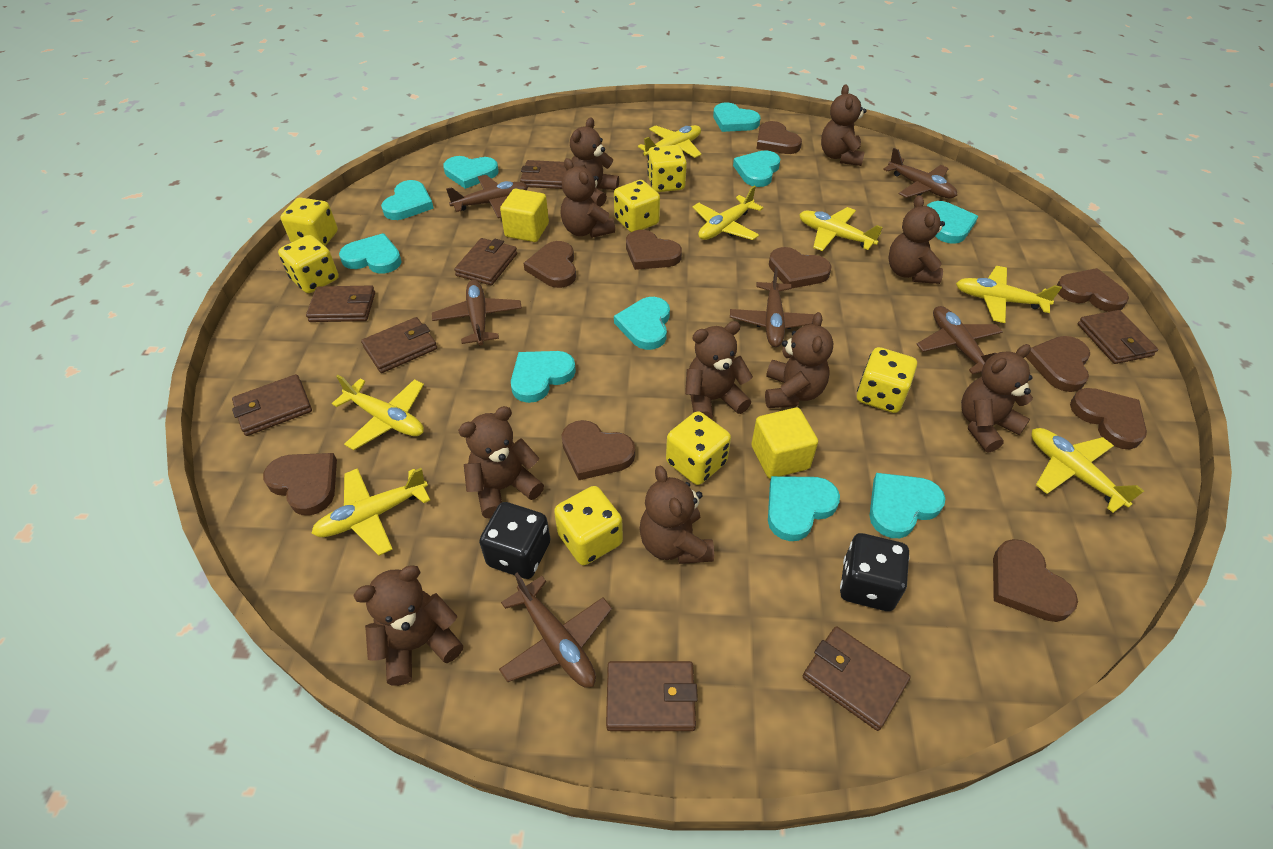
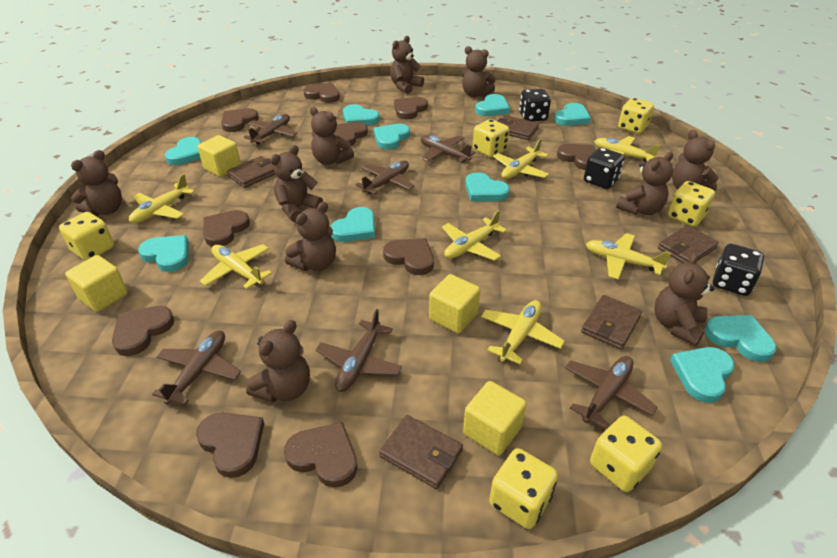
black dice: [479,502,550,579] [840,533,909,611] = 2 -> [519,89,551,121] [584,147,625,189] [713,244,764,296] = 3
brown wallet: [232,374,312,436] [306,285,375,322] [361,317,437,373] [454,238,517,285] [520,160,567,189] [606,661,698,731] [803,626,911,731] [1078,310,1158,364] = 8 -> [227,156,275,188] [379,415,463,489] [498,115,539,140] [581,295,642,350] [658,225,719,263] = 5
yellow cube: [500,189,549,242] [751,407,818,479] = 2 -> [65,255,128,312] [198,135,241,177] [429,274,480,333] [463,381,527,456] = 4
yellow dice: [278,235,339,293] [281,197,338,246] [554,486,623,565] [614,180,660,232] [647,145,687,192] [666,411,731,485] [857,347,917,413] = 7 -> [59,212,114,261] [473,119,509,157] [489,448,558,529] [590,416,662,492] [618,98,654,134] [668,181,715,227] = 6

